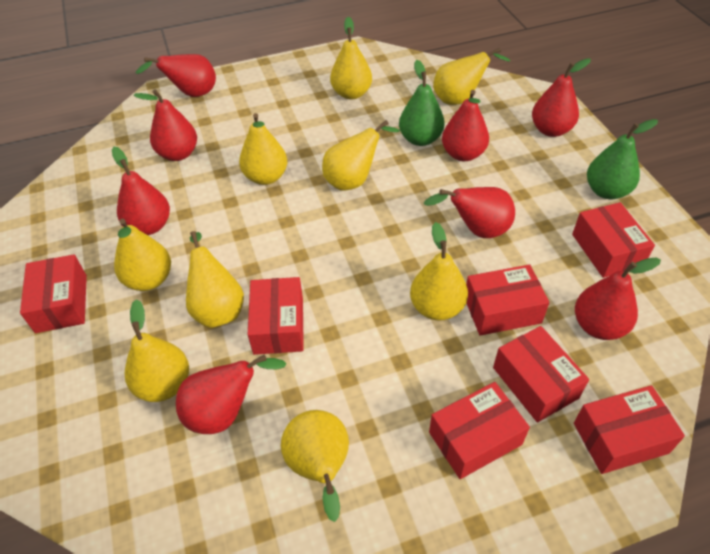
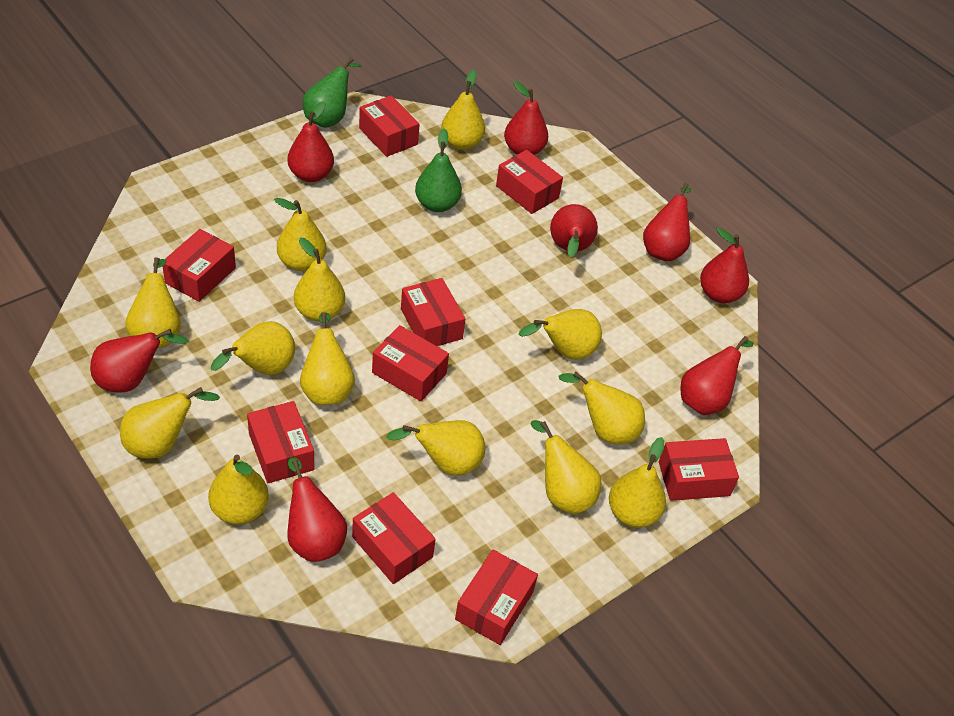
red box: [20,254,87,333] [247,277,304,355] [429,382,530,479] [466,264,549,336] [493,326,589,423] [572,202,655,278] [574,385,685,474] = 7 -> [162,229,236,302] [247,401,314,483] [352,492,436,584] [359,95,420,157] [372,325,449,401] [401,278,465,346] [455,550,538,645] [496,150,563,214] [659,438,739,501] = 9
yellow pear: [114,219,171,291] [125,299,189,402] [186,231,244,328] [239,113,287,185] [281,410,349,522] [322,120,400,191] [330,17,372,100] [410,222,468,320] [433,47,510,105] = 9 -> [120,387,220,459] [125,257,181,348] [208,455,269,524] [211,321,295,375] [274,198,326,271] [294,238,345,322] [300,312,355,405] [386,420,485,476] [441,70,485,150] [519,309,602,360] [530,420,601,514] [558,372,645,445] [609,437,666,528] = 13

